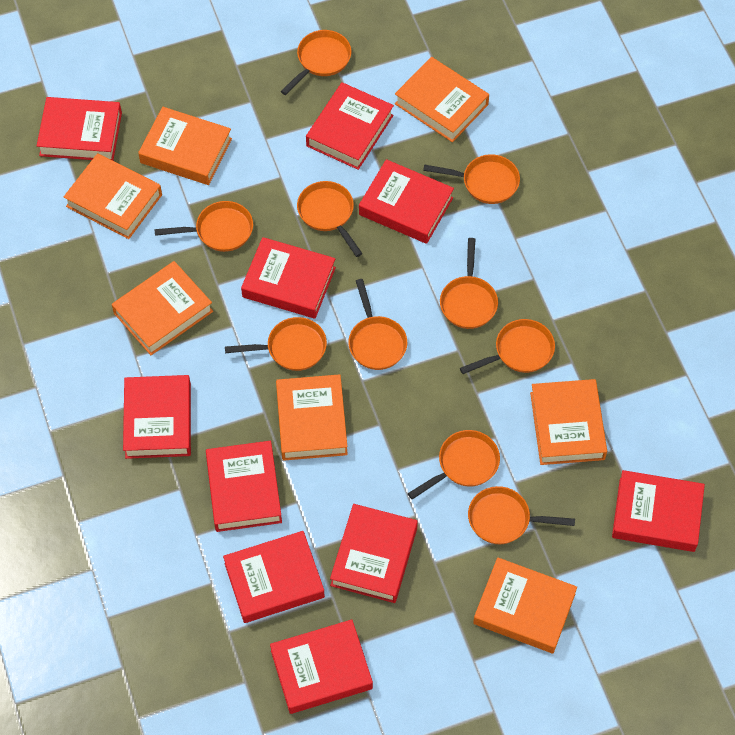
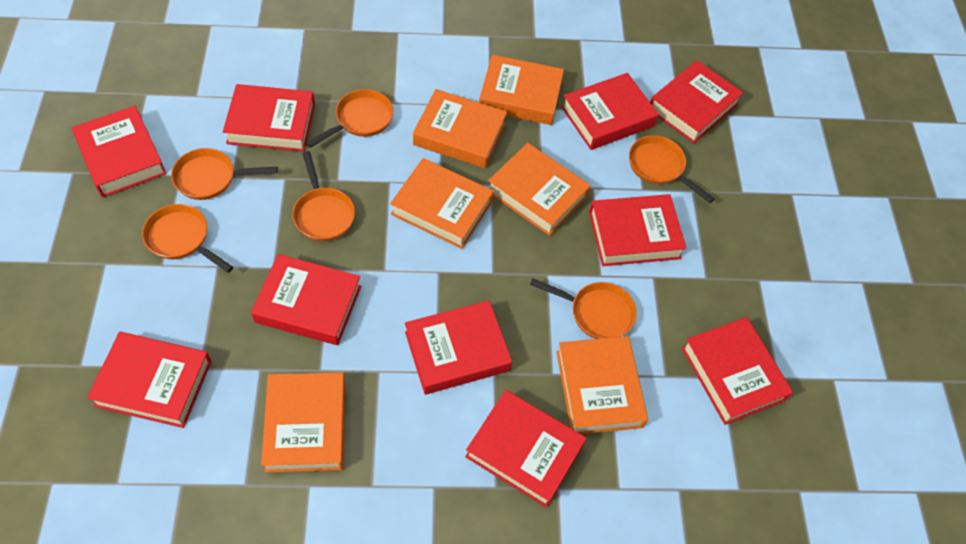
orange book: [64,153,162,239] [112,261,213,355] [138,107,232,185] [276,374,348,461] [395,57,489,142] [473,557,577,654] [530,379,607,465] = 7 -> [261,372,346,473] [390,158,494,249] [413,89,507,168] [479,55,564,125] [488,143,591,236] [557,336,648,434] = 6
orange pan: [154,201,253,252] [225,317,327,371] [281,30,351,95] [297,181,363,257] [348,279,407,370] [408,430,500,499] [423,154,520,204] [440,238,498,329] [460,319,555,374] [468,486,575,544] = 10 -> [142,204,233,273] [171,148,278,200] [293,151,355,241] [306,89,393,148] [530,278,637,339] [629,135,714,203] = 6

